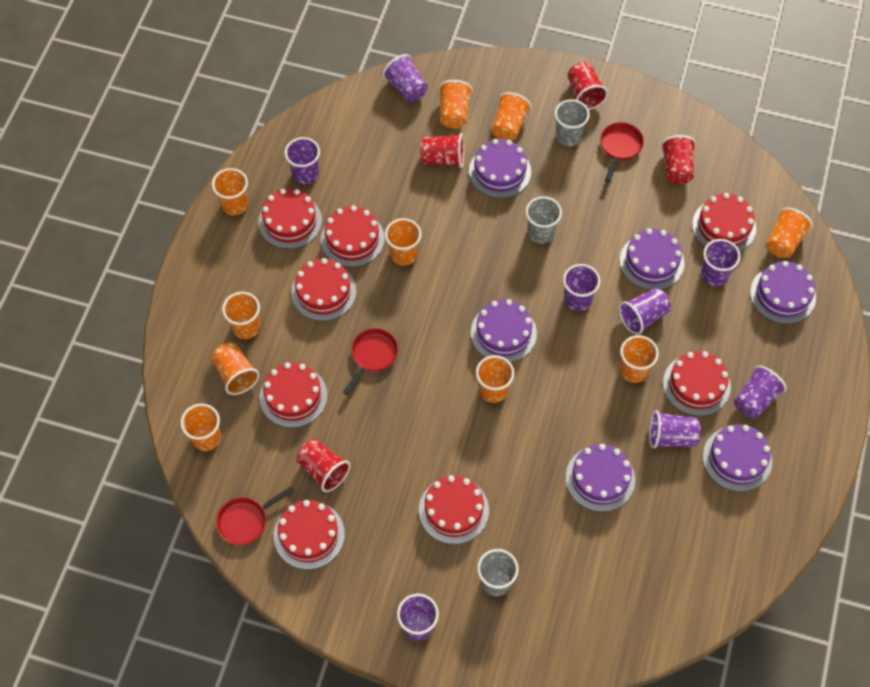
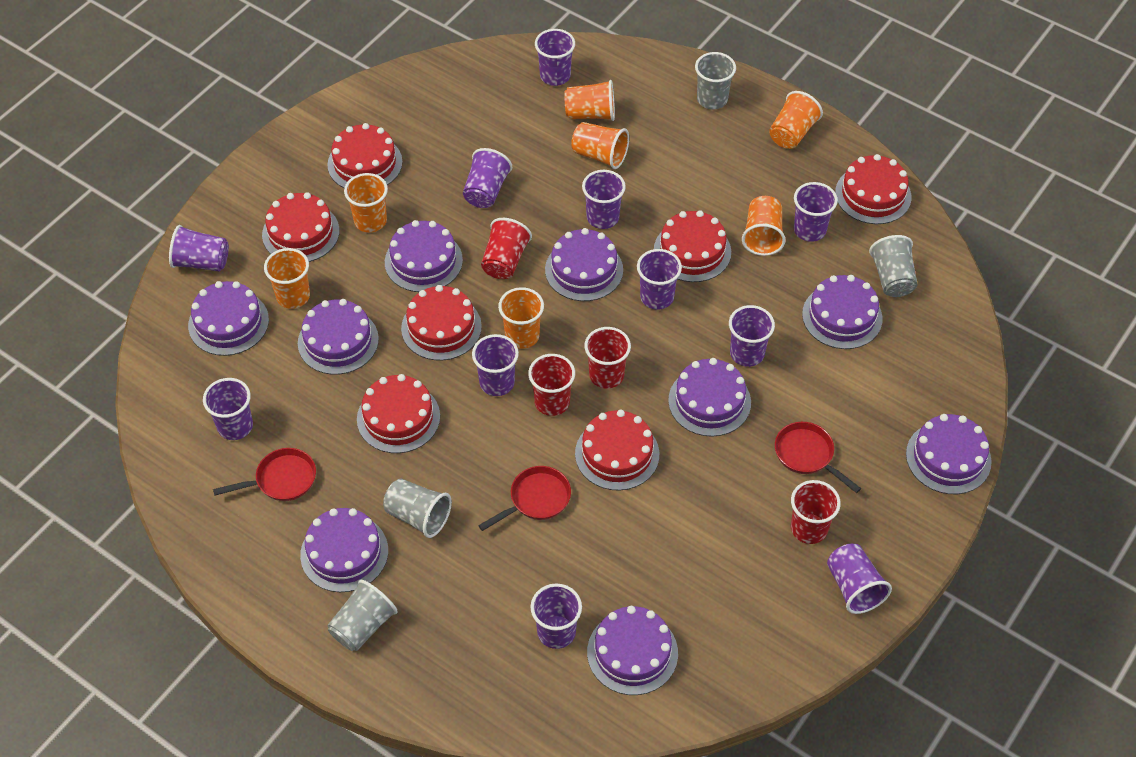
grey cup: [477,549,519,596] [526,196,562,244] [555,99,590,146] = 3 -> [327,580,397,651] [383,478,452,538] [695,52,736,109] [869,235,917,297] = 4
orange cup: [181,404,221,451] [211,343,260,395] [212,168,248,215] [222,292,260,339] [385,218,421,266] [439,80,472,128] [476,355,514,403] [492,92,532,141] [620,335,659,383] [766,207,813,258] = 10 -> [264,248,310,309] [344,173,388,232] [498,287,544,349] [564,80,615,121] [571,122,629,169] [742,196,785,256] [769,91,823,149] = 7
purple cake: [469,139,531,198] [471,299,537,363] [566,444,635,512] [620,228,684,290] [703,424,772,492] [750,261,816,324] = 6 -> [188,281,269,356] [298,299,379,375] [300,508,388,592] [385,220,463,292] [545,228,623,301] [587,606,678,695] [668,358,751,437] [802,275,883,349] [906,414,992,494] = 9
purple cup: [285,137,320,184] [383,54,428,102] [397,594,439,641] [563,264,600,311] [618,288,671,335] [649,410,701,449] [701,239,741,286] [734,365,787,418] = 8 -> [169,225,229,271] [203,378,253,440] [463,148,512,208] [472,334,519,396] [530,583,582,649] [535,29,575,86] [582,170,626,229] [637,249,682,309] [729,305,775,367] [794,182,838,242] [827,544,892,614] = 11
red cake: [258,189,322,249] [260,362,327,428] [274,500,345,570] [291,258,356,321] [321,205,385,267] [419,475,489,544] [663,351,731,416] [692,193,756,251] = 8 -> [262,192,340,262] [327,123,403,188] [357,374,440,453] [401,285,482,361] [575,410,659,491] [654,210,731,282] [835,154,911,224] = 7

